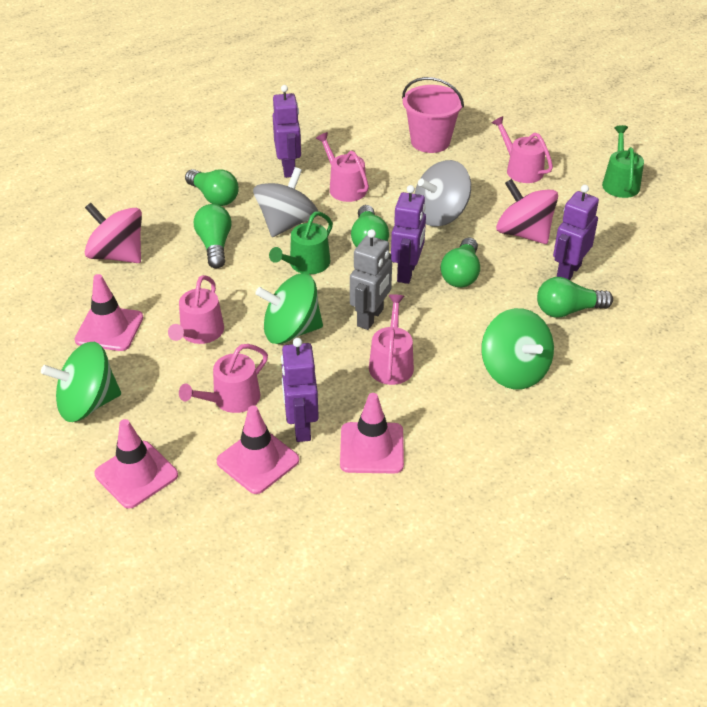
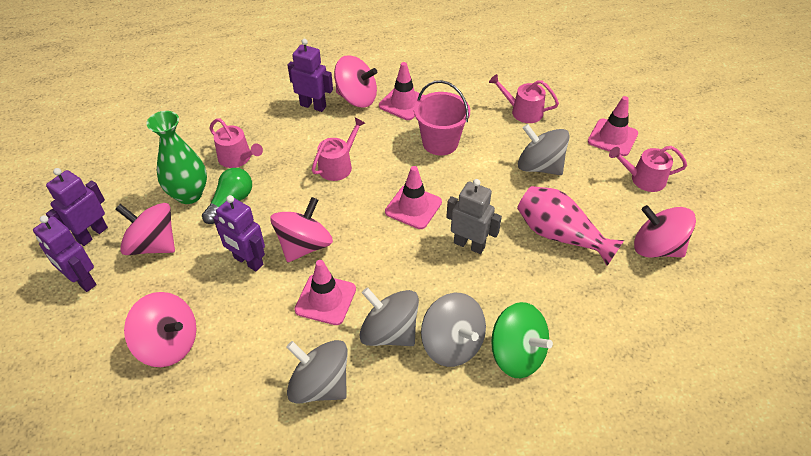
green light bulb: [185,169,239,206] [194,204,232,268] [351,205,389,247] [441,238,480,288] [537,277,613,318] = 5 -> [202,168,252,224] = 1
green spinning top: [41,342,121,422] [255,273,323,344] [481,308,554,389] = 3 -> [491,302,553,378] = 1
green vase: none = 0 -> [146,111,207,204] = 1
green watering can: [269,211,333,274] [602,125,644,198] = 2 -> none = 0
grey spinning top: [253,167,318,237] [415,160,471,226] = 2 -> [286,340,348,404] [359,287,419,346] [421,293,486,367] [518,124,570,175] = 4
pink spinning top: [85,203,142,263] [496,179,558,244] = 2 -> [116,203,175,255] [124,292,196,367] [270,197,333,262] [334,55,377,108] [634,205,696,258] = 5
pink vase: none = 0 -> [517,186,624,266] = 1
pink watering can: [168,275,224,344] [179,344,268,413] [316,132,369,202] [369,294,414,385] [492,116,553,183] = 5 -> [209,118,263,168] [312,117,365,181] [489,74,559,123] [609,146,687,192] = 4

